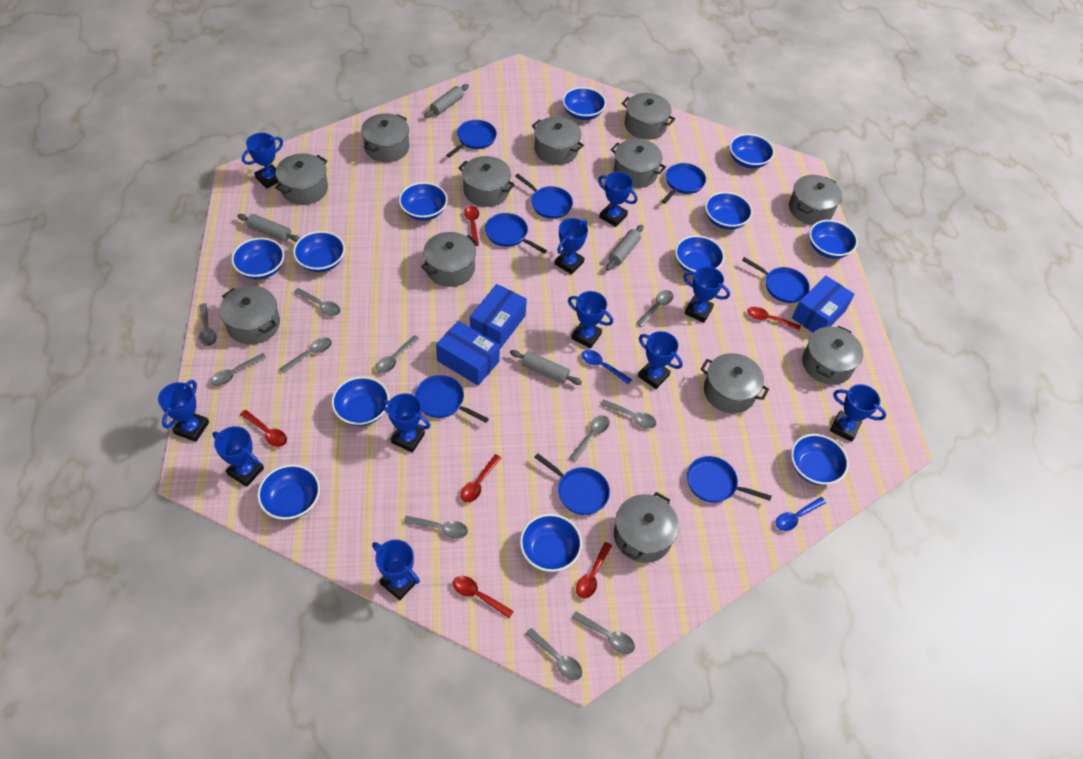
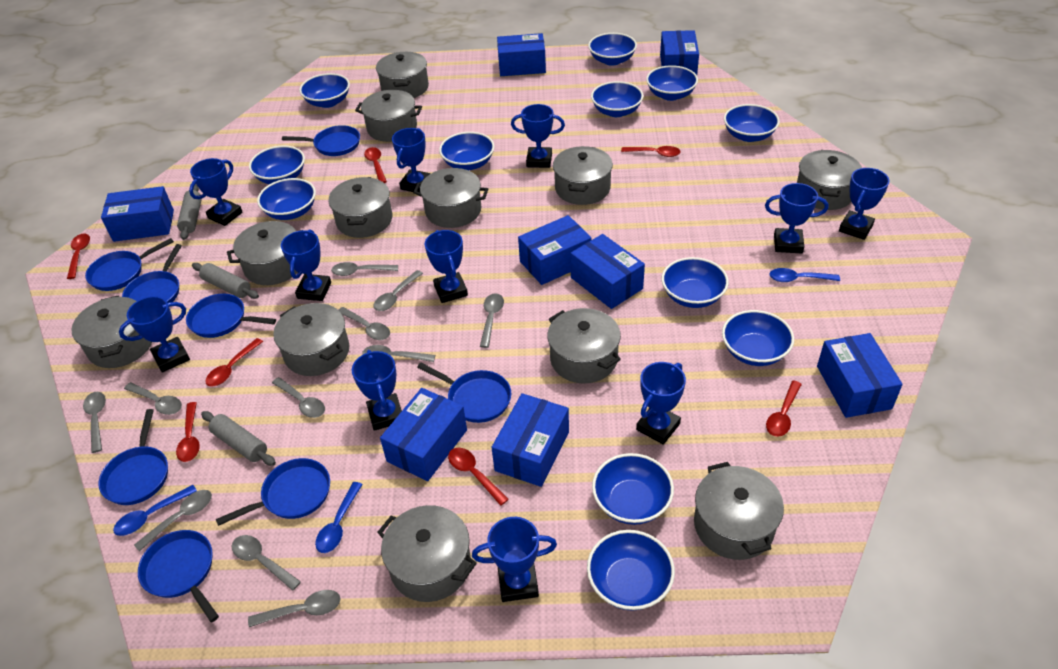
blue box: [436,321,500,385] [470,284,527,349] [792,276,855,332] = 3 -> [101,186,174,242] [380,388,467,481] [491,393,569,487] [497,33,546,76] [518,215,592,285] [570,234,645,309] [660,30,699,75] [817,333,903,418] = 8
blue spoon: [582,350,632,384] [776,497,826,531] = 2 -> [113,485,197,536] [315,482,363,553] [769,268,840,282] = 3
grey rolling pin: [237,214,300,242] [425,84,469,118] [510,350,582,385] [606,225,643,271] = 4 -> [177,185,202,240] [192,263,259,299] [201,411,276,466] = 3
red spoon: [240,410,287,447] [453,576,514,618] [461,454,501,503] [464,206,479,246] [576,542,612,599] [747,307,801,330] = 6 -> [67,234,90,279] [176,402,200,462] [205,338,263,387] [364,147,387,183] [448,448,509,506] [621,146,681,157] [766,380,802,437] = 7

